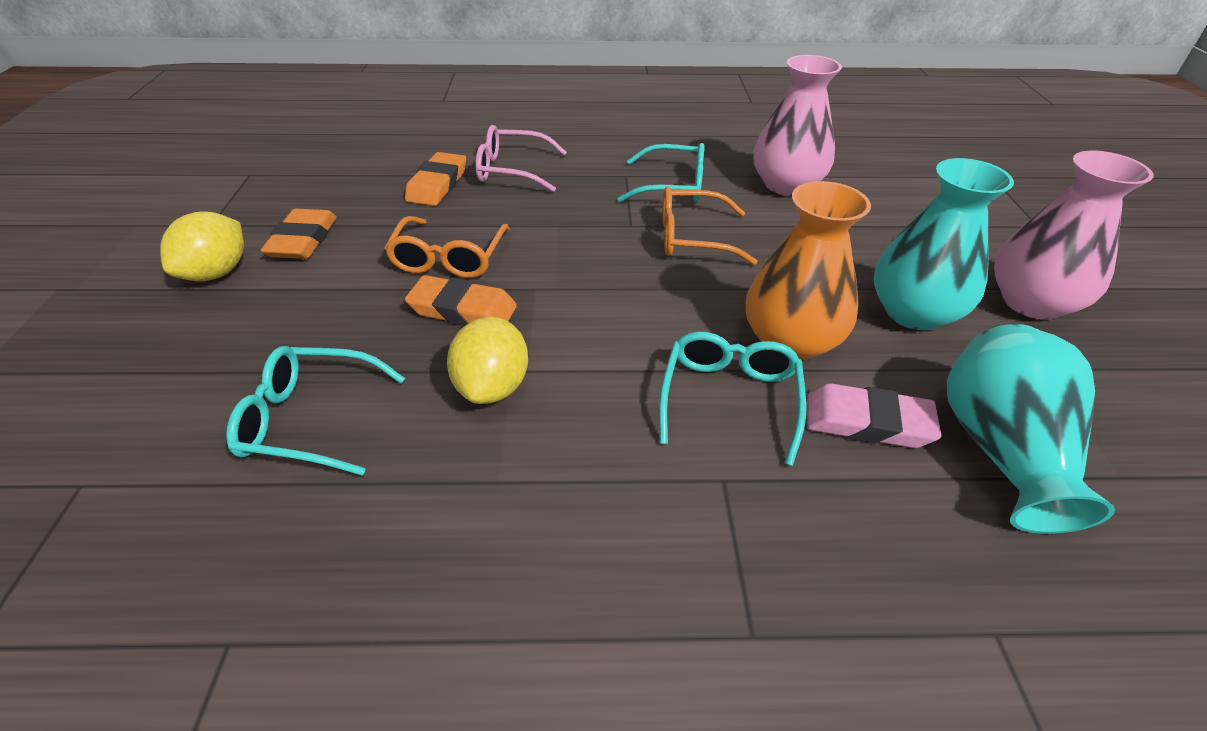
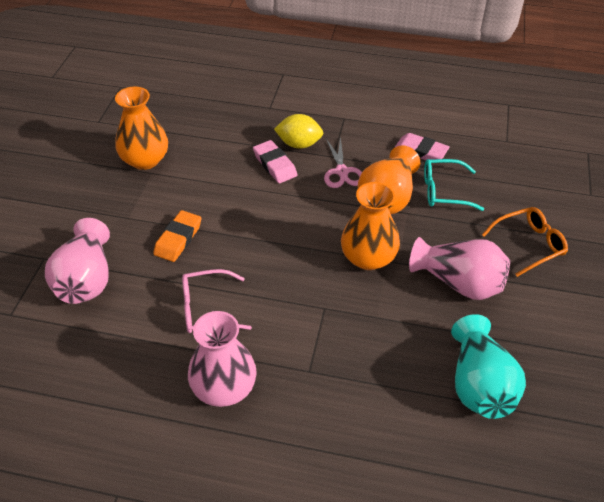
orange eraser: [260,209,337,259] [405,152,466,206] [405,275,517,326] = 3 -> [153,210,201,262] = 1
orange glasses: [384,216,510,278] [662,186,758,265] = 2 -> [482,207,568,277] = 1
orange vase: [746,181,871,360] = 1 -> [115,87,168,170] [341,182,400,270] [358,145,420,214] = 3
pink eraser: [807,384,941,448] = 1 -> [253,140,297,183] [394,133,450,160] = 2
pink scissors: none = 0 -> [324,136,362,188] = 1
pink vase: [753,55,842,196] [994,150,1154,320] = 2 -> [45,218,110,304] [188,311,257,407] [409,237,510,300] = 3
turquoise glasses: [226,346,405,476] [617,143,705,203] [659,332,806,466] = 3 -> [424,159,484,211] = 1
turquoise vase: [874,158,1014,330] [947,324,1115,534] = 2 -> [451,314,526,419] = 1
yellow lemon: [160,211,244,282] [447,317,528,404] = 2 -> [274,114,323,149] = 1

